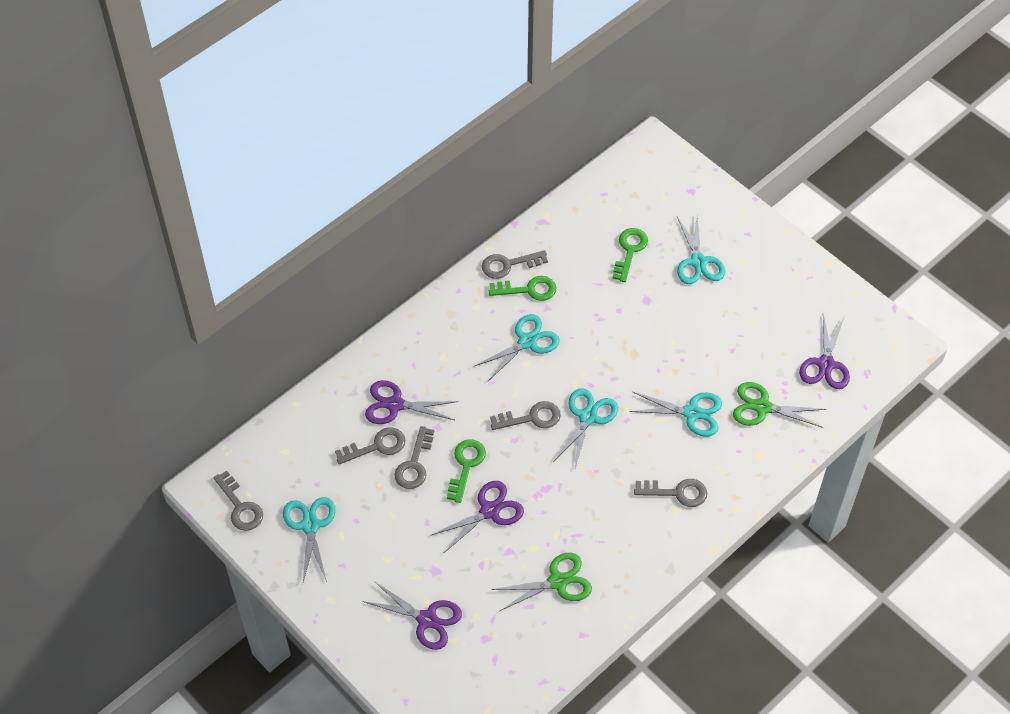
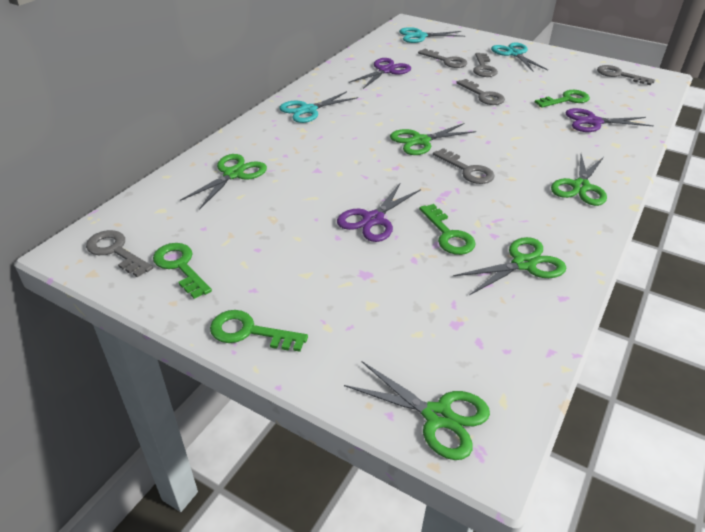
green key: [447,439,486,503] [489,276,556,301] [612,228,648,282] = 3 -> [153,243,212,299] [210,310,308,352] [419,204,476,255] [535,90,590,108] = 4
green scissors: [492,553,592,611] [733,382,826,428] = 2 -> [180,154,267,210] [344,361,490,460] [390,123,476,155] [453,237,566,295] [551,154,607,206] = 5
purple scissors: [363,581,462,650] [365,380,458,424] [430,481,524,553] [799,314,850,389] = 4 -> [337,182,421,242] [349,58,411,89] [565,108,654,132] = 3
turquoise scissors: [283,497,336,582] [475,314,560,381] [553,388,618,468] [629,392,722,437] [677,214,725,284] = 5 -> [279,91,358,123] [399,27,465,43] [491,42,548,71] = 3

